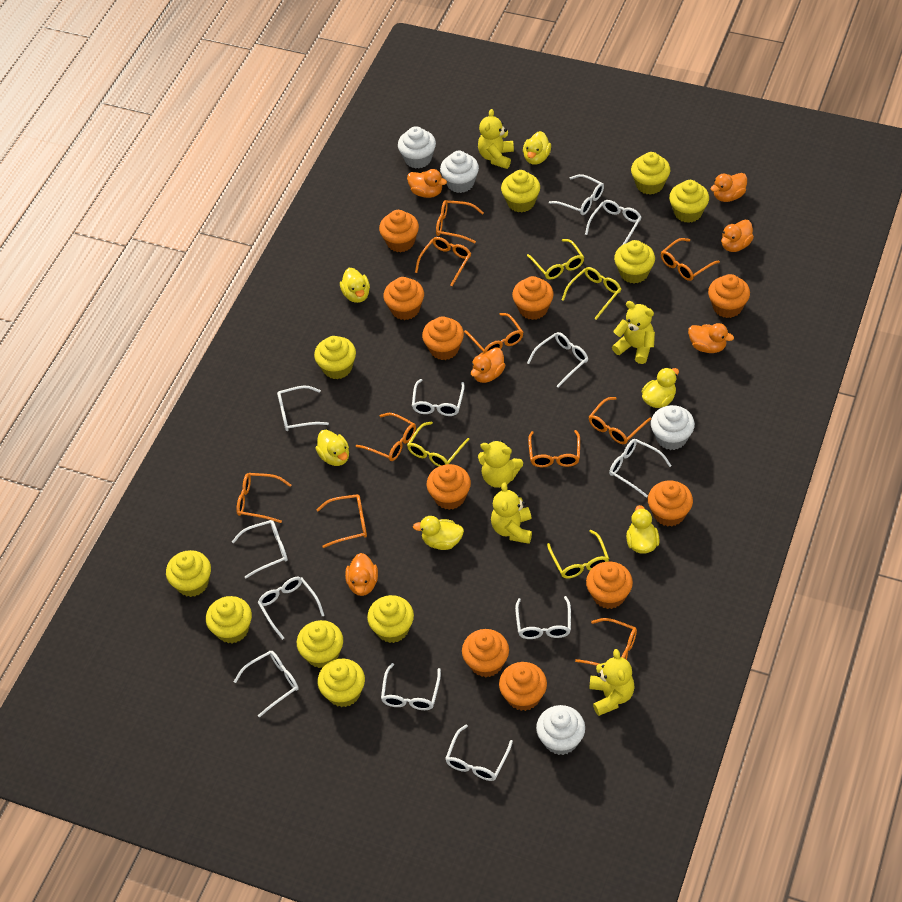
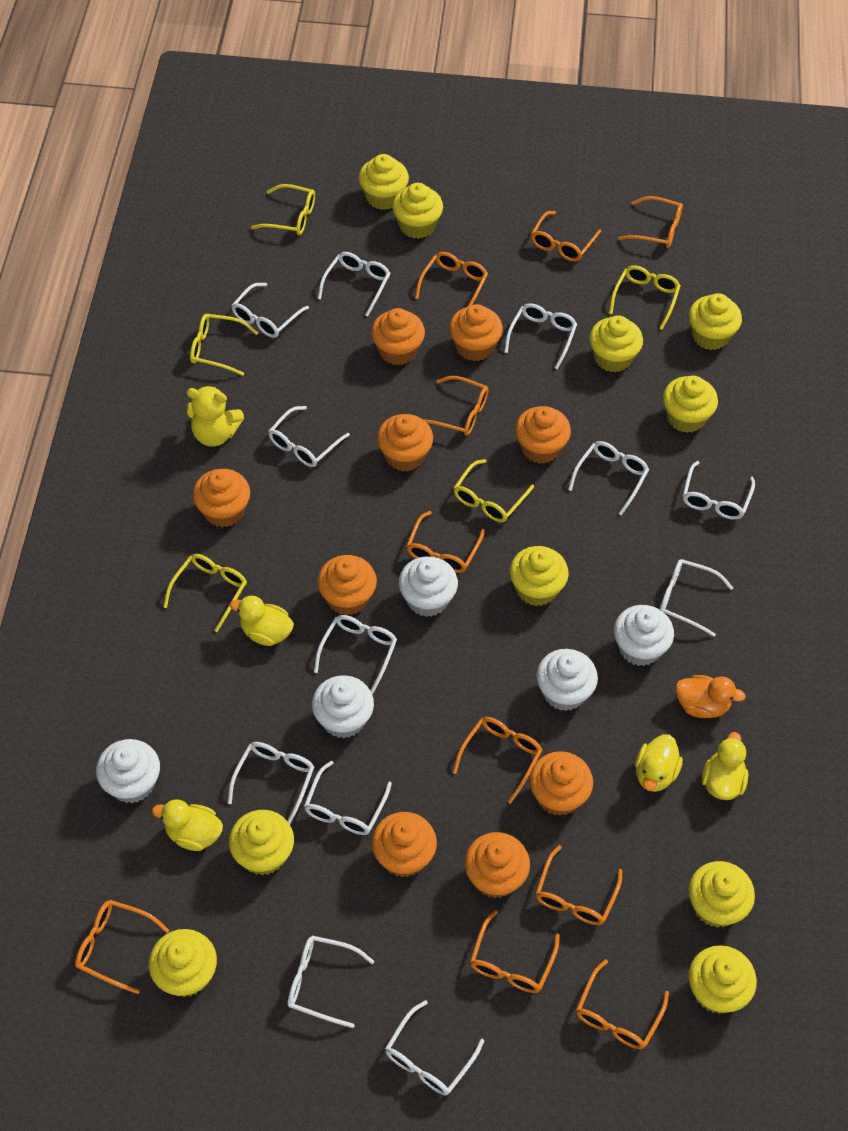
orange cupcake: [379,210,419,252] [383,277,424,320] [422,316,464,360] [427,464,471,510] [462,629,509,677] [499,662,547,711] [512,276,554,320] [586,561,633,609] [648,481,693,527] [708,274,750,318] = 10 -> [192,469,250,527] [317,555,377,615] [371,308,425,365] [372,812,437,877] [377,414,433,471] [449,304,503,361] [465,832,530,898] [515,406,571,464] [529,751,593,816] = 9
orange duck: [345,553,378,596] [407,169,447,198] [471,347,505,383] [688,323,734,353] [711,173,747,202] [721,220,754,252] = 6 -> [675,675,746,718] = 1
white cupcake: [398,126,436,169] [440,151,479,193] [536,705,585,755] [651,405,695,450] = 4 -> [96,739,160,803] [312,675,374,738] [399,556,458,617] [536,649,598,711] [614,605,674,666] = 5
yellow duck: [315,430,349,466] [340,268,370,303] [413,516,464,550] [523,131,551,165] [626,505,660,554] [642,368,679,408] = 6 -> [152,799,223,851] [230,596,294,646] [635,734,683,792] [702,732,748,800] = 4
yellow glasses: [407,421,470,467] [527,239,584,280] [547,530,609,579] [562,267,621,320] = 4 -> [163,554,247,632] [190,314,258,376] [251,184,315,235] [454,459,534,522] [609,266,681,330] = 5
yellow teddy bear: [478,109,514,169] [478,440,523,488] [491,483,532,544] [590,649,635,716] [612,301,655,364] = 5 -> [186,385,244,447] = 1

